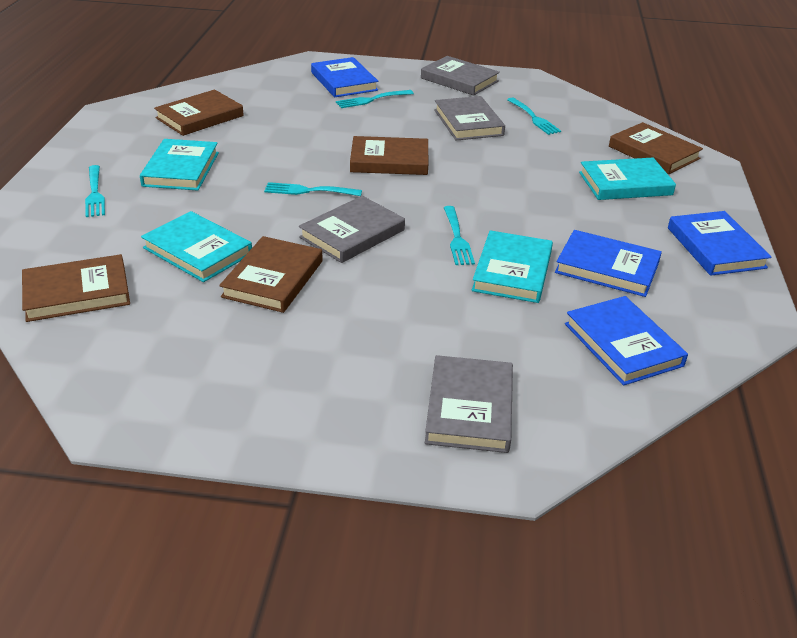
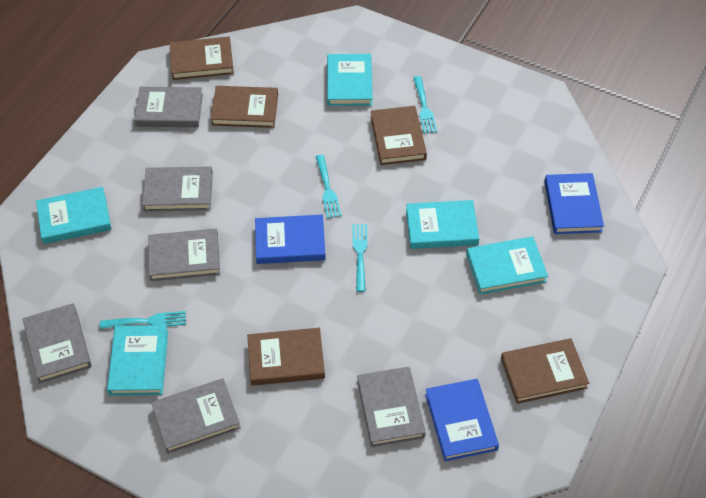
blue book: [311,57,378,97] [555,230,662,297] [565,296,688,386] [668,211,771,276] = 4 -> [255,215,326,264] [425,379,499,461] [544,173,604,234] = 3
grey book: [299,196,405,263] [421,56,500,96] [425,355,513,453] [434,96,505,141] = 4 -> [23,303,92,383] [134,87,203,127] [142,166,213,211] [148,229,220,281] [151,378,241,454] [357,367,426,447] = 6
turquoise book: [140,139,219,191] [141,211,252,282] [472,230,553,303] [579,157,676,200] = 4 -> [36,187,111,244] [107,325,168,396] [327,54,372,106] [406,200,479,249] [466,237,548,294] = 5
turquoise fork: [85,165,105,217] [264,182,362,196] [336,90,414,108] [444,206,475,265] [507,98,561,135] = 5 -> [100,311,186,329] [316,155,341,218] [353,224,368,292] [413,76,437,134] = 4

